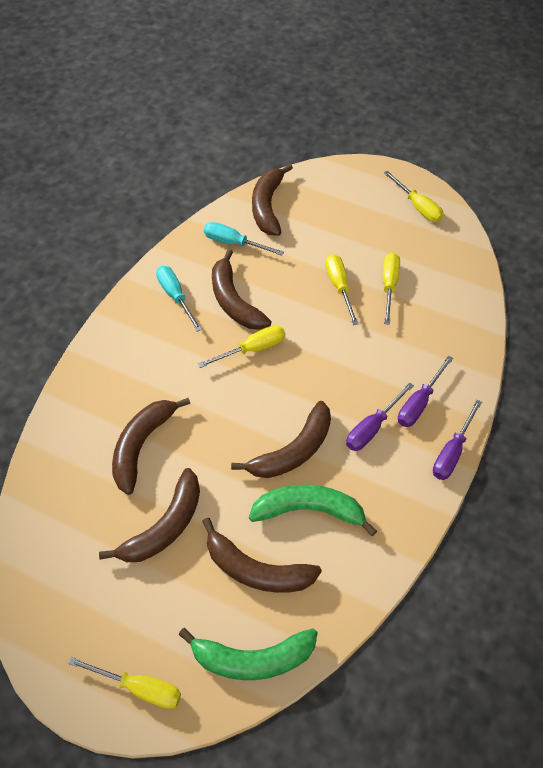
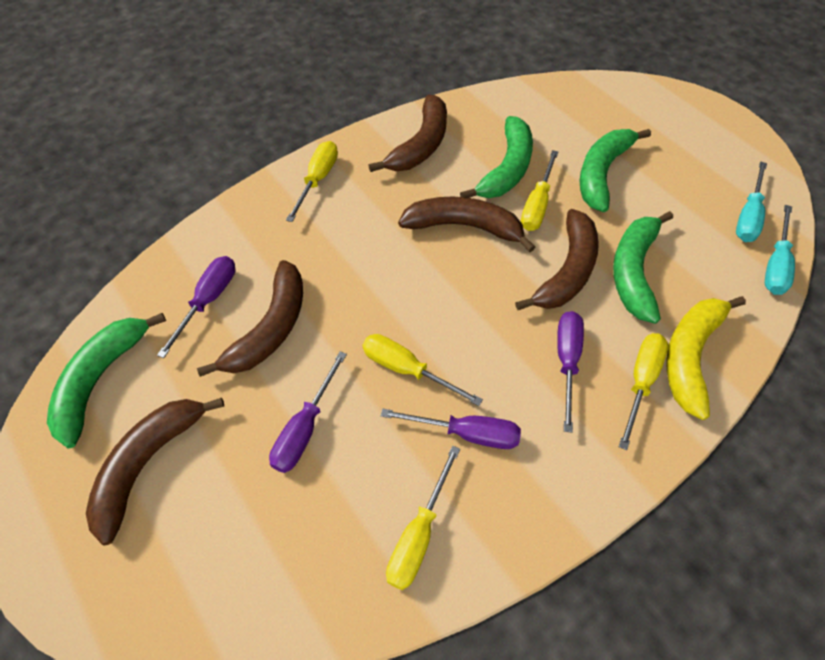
brown banana: [99,468,200,562] [112,398,190,495] [202,518,322,593] [212,249,272,330] [231,401,331,478] [252,164,293,236] = 6 -> [86,398,224,545] [197,260,303,377] [368,94,447,172] [398,197,535,252] [515,209,599,310] = 5
green banana: [178,628,318,680] [249,485,377,536] = 2 -> [47,313,166,448] [460,116,533,198] [580,129,651,212] [613,211,673,324] = 4
purple screwdriver: [346,382,414,451] [398,356,453,427] [433,400,482,480] = 3 -> [157,256,236,358] [269,351,347,473] [381,408,521,449] [557,311,584,433] = 4
yellow banana: none = 0 -> [666,296,746,420] = 1

